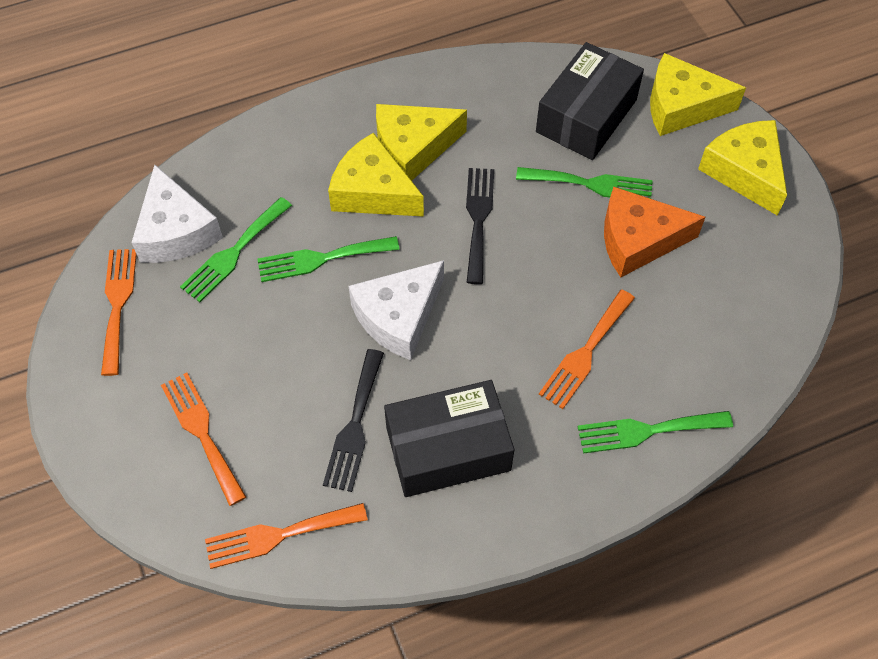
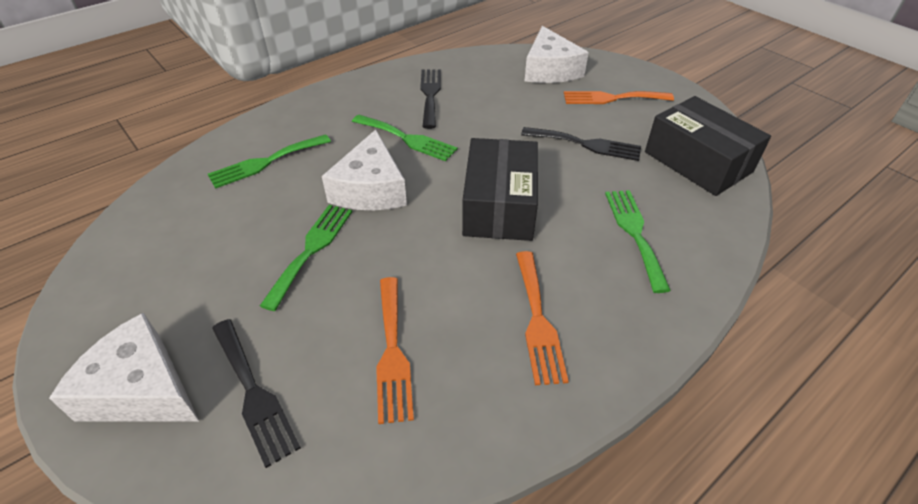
black fork: [323,349,384,492] [466,168,494,284] = 2 -> [212,319,301,468] [420,69,441,129] [521,127,641,161] = 3
orange cheese: [604,186,705,277] = 1 -> none = 0
orange fork: [101,249,137,376] [161,373,246,506] [205,503,368,569] [539,290,635,409] = 4 -> [376,277,414,424] [516,251,569,385] [564,91,674,104] = 3
white cheese: [131,165,223,263] [348,260,444,360] = 2 -> [49,313,199,421] [322,130,407,210] [524,26,589,83] = 3
yellow cheese: [328,133,424,217] [376,104,467,181] [650,53,746,136] [698,120,787,216] = 4 -> none = 0

